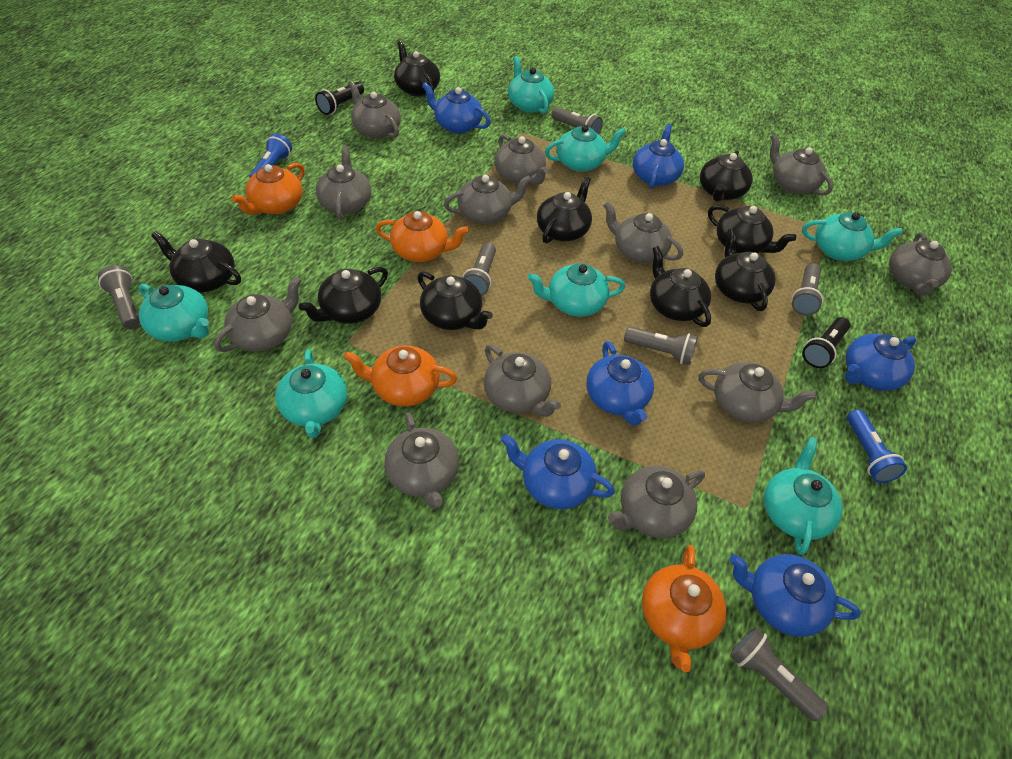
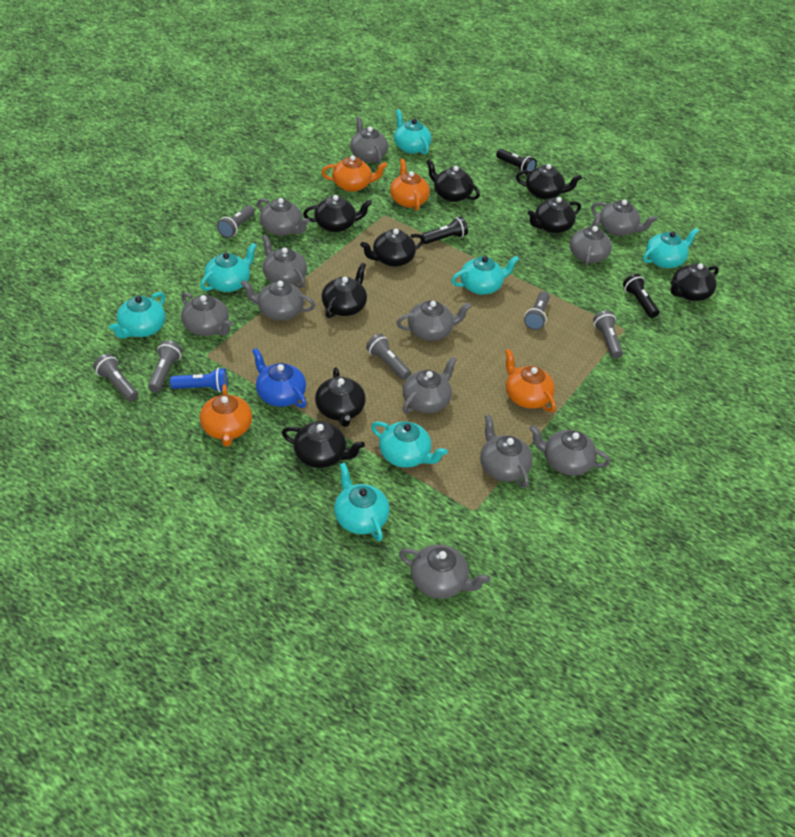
black flashlight: [315,82,364,115] [802,317,851,368] = 2 -> [422,217,468,244] [496,149,537,175] [623,273,659,318] = 3
blue flashlight: [250,133,292,177] [847,409,907,483] = 2 -> [170,368,228,392] = 1
blue teapot: [422,82,491,134] [501,434,615,509] [586,341,654,426] [633,124,684,189] [730,554,861,637] [845,334,917,391] = 6 -> [252,348,306,408] = 1

